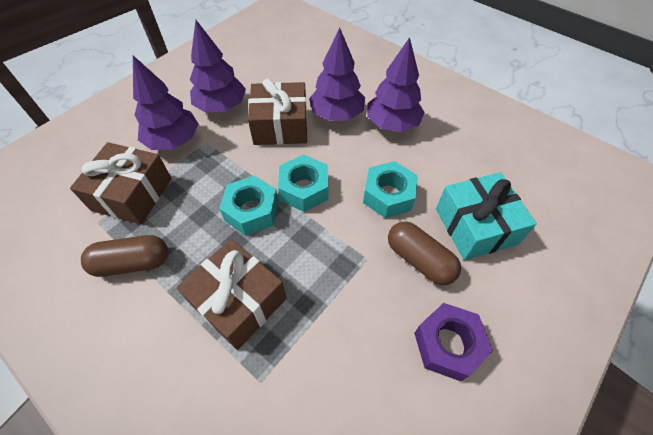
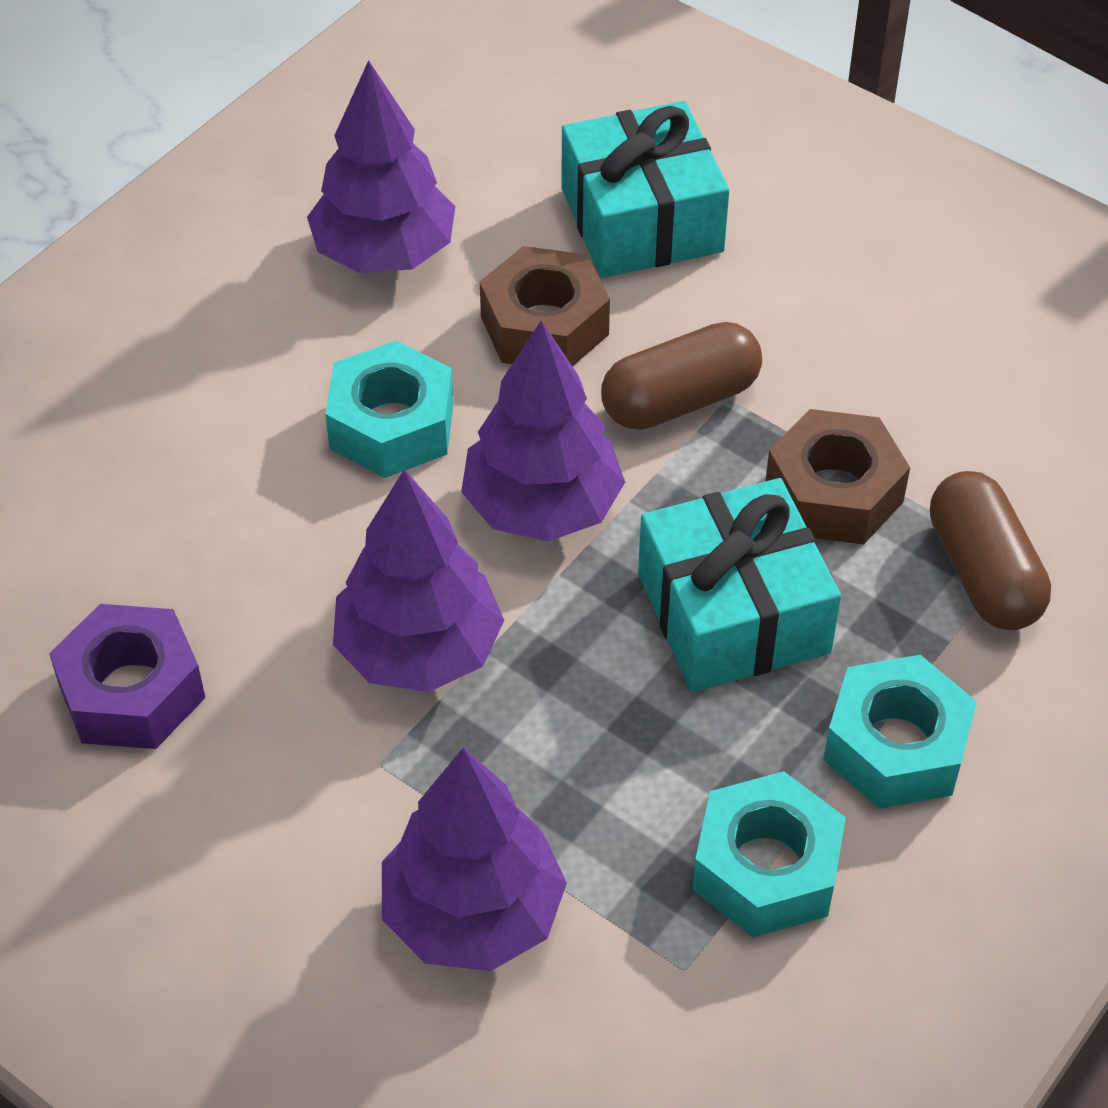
brown gift: [70,142,172,225] [176,239,287,350] [248,79,307,145] = 3 -> none = 0
brown nut: none = 0 -> [480,246,610,367] [766,409,910,545] = 2
turquoise gift: [436,172,537,260] = 1 -> [562,101,729,278] [638,478,841,692] = 2

